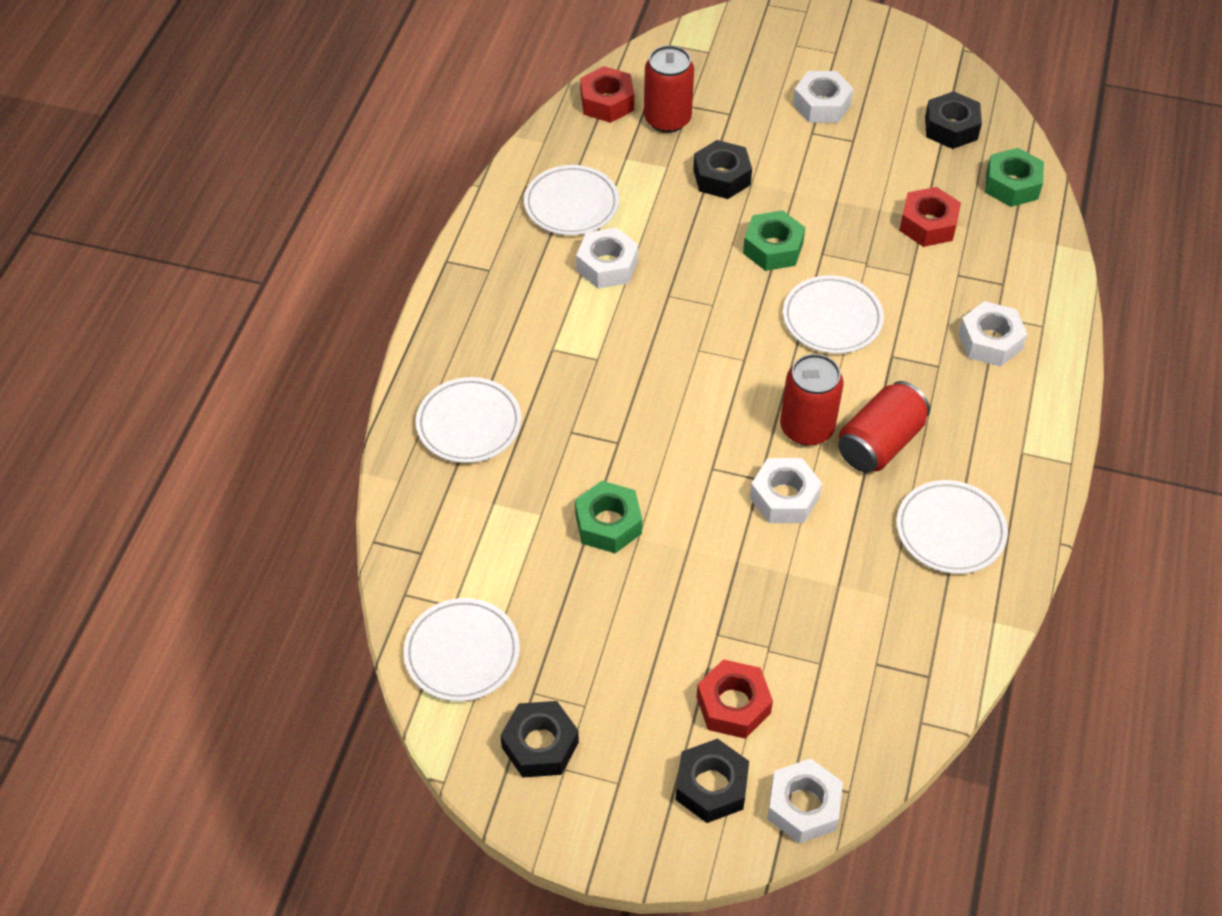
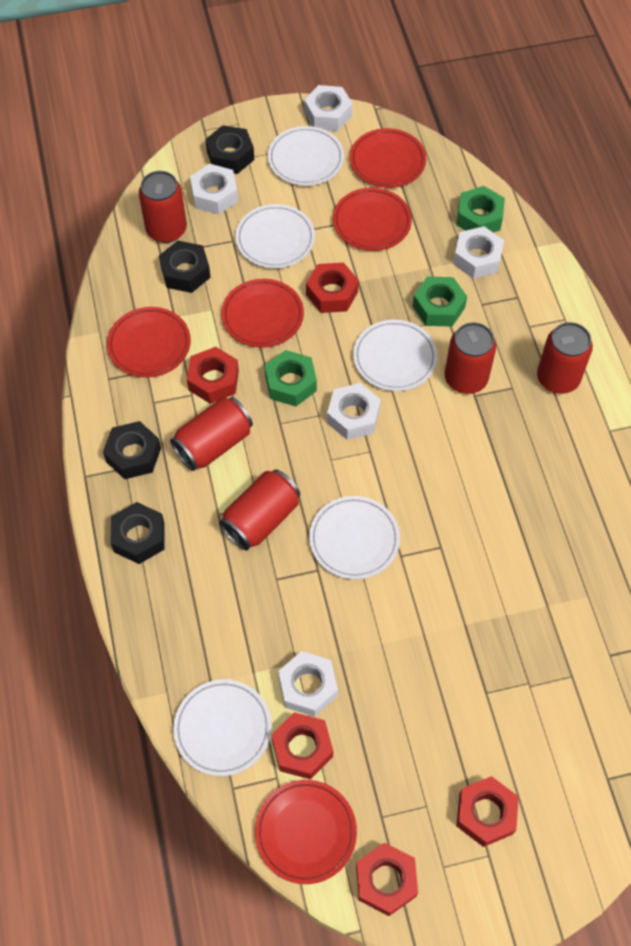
red can: [644,45,694,133] [780,354,843,446] [838,381,930,473] = 3 -> [139,171,187,243] [170,397,253,471] [219,469,300,551] [445,322,496,394] [537,322,593,394] = 5
red nut: [580,66,634,123] [697,659,773,739] [899,187,961,247] = 3 -> [187,347,239,404] [271,712,333,779] [306,263,359,313] [356,843,418,916] [457,776,519,847] = 5
red plate: none = 0 -> [107,307,191,378] [221,279,304,348] [255,780,357,884] [333,188,412,251] [350,128,426,188] = 5

